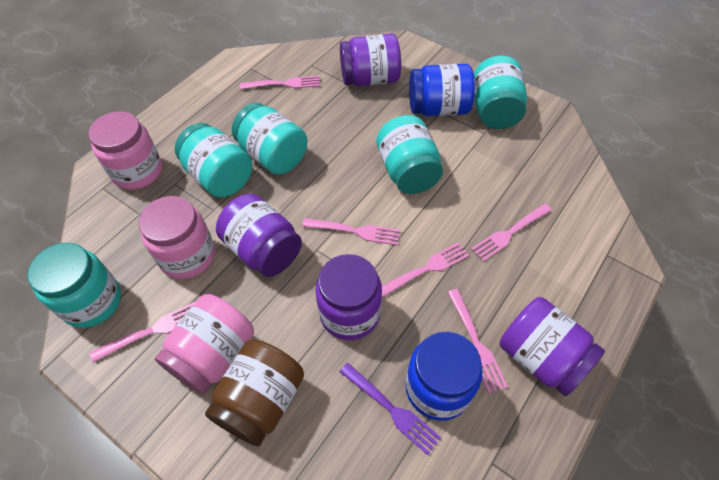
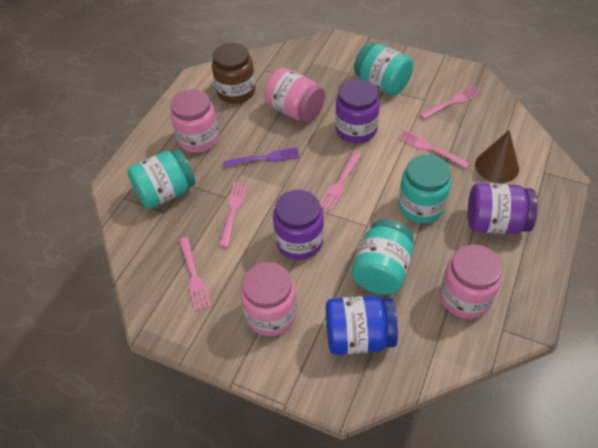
blue jar: [406,332,482,421] [409,64,475,116] = 2 -> [326,296,398,355] = 1
brown cone: none = 0 -> [475,130,519,183] = 1
pink fork: [90,302,196,362] [240,76,321,90] [302,218,400,245] [382,242,469,298] [447,289,508,394] [471,204,552,261] = 6 -> [179,237,211,312] [219,182,248,247] [320,152,361,211] [398,130,470,169] [420,86,481,119] = 5
pink jar: [89,111,162,190] [139,196,215,279] [155,294,254,394] = 3 -> [170,89,219,153] [240,262,297,336] [264,67,325,122] [440,245,502,319] = 4
purple jar: [216,194,302,277] [316,254,382,340] [340,34,401,87] [500,297,605,396] = 4 -> [273,190,324,260] [335,79,380,143] [468,183,538,234] = 3
turquoise jar: [27,243,121,328] [175,123,252,198] [232,103,307,175] [376,115,443,194] [474,56,527,129] = 5 -> [127,149,195,209] [352,219,414,295] [354,42,413,95] [398,154,451,223] = 4

